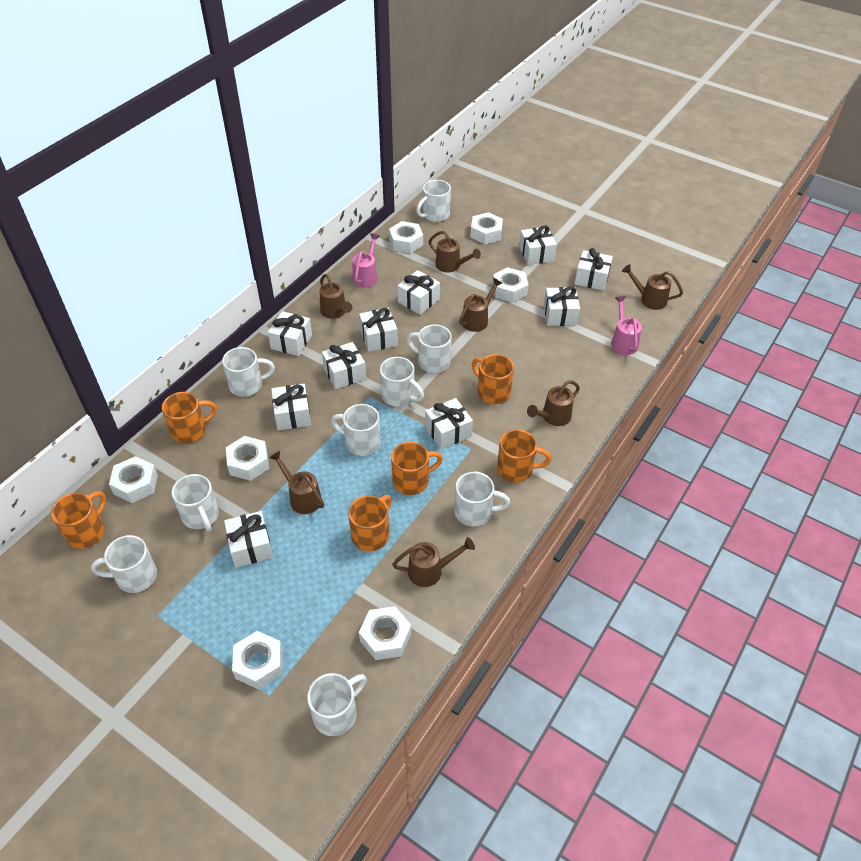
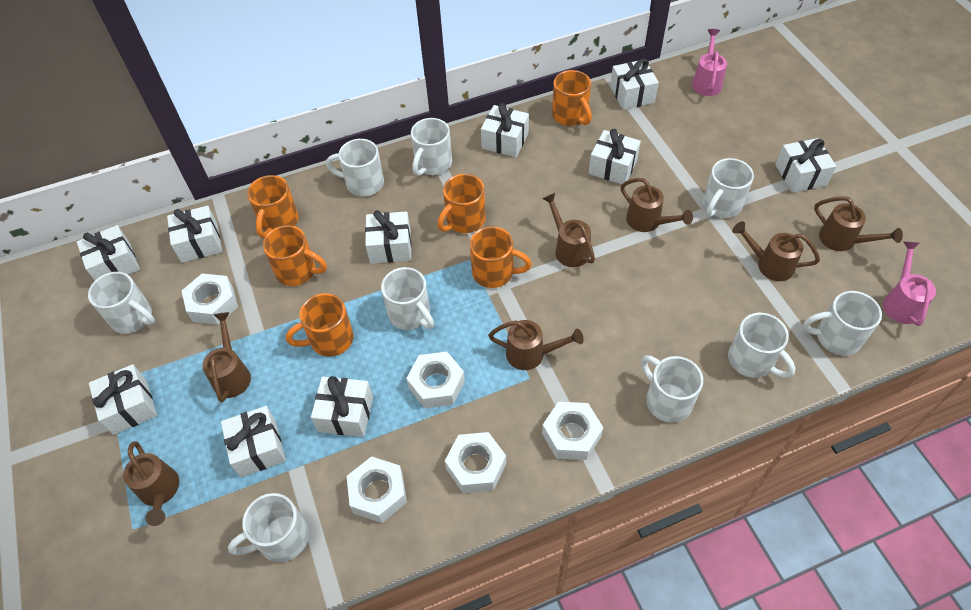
white nut: [109,456,158,503] [226,436,269,481] [232,631,283,690] [359,606,411,660] [389,221,423,253] [470,212,503,244] [492,267,529,303] = 7 -> [182,273,238,325] [347,456,407,523] [406,352,465,408] [445,432,506,493] [542,402,604,460] = 5

